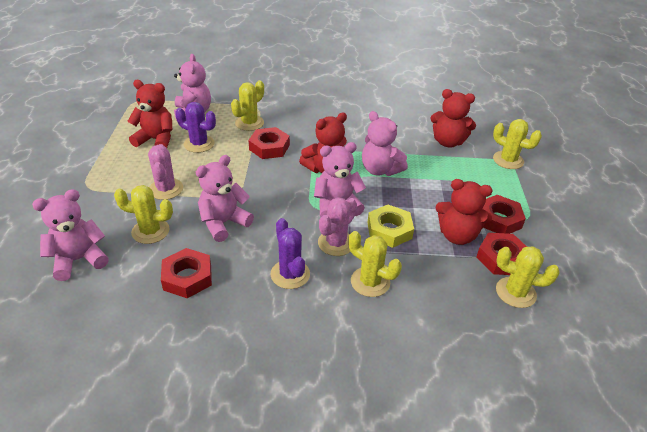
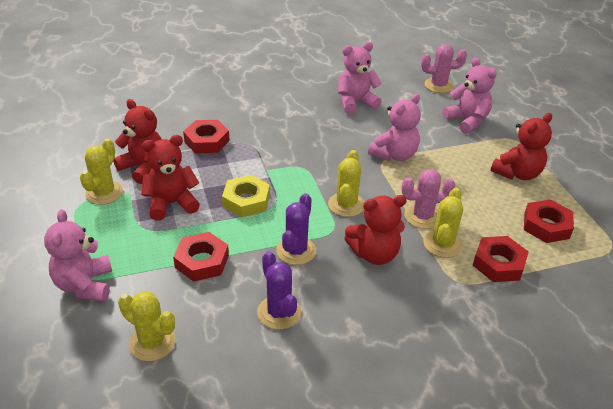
pink teddy bear: [32,189,109,281] [174,54,211,120] [196,155,254,242] [314,142,366,217] [362,111,408,176] = 5 -> [44,209,112,302] [338,42,382,114] [368,94,421,161] [443,57,497,134] = 4
yellow cactus: [114,185,173,244] [231,80,264,131] [348,231,402,297] [493,119,542,169] [496,246,559,308] = 5 -> [80,138,123,205] [118,291,176,362] [328,150,365,217] [423,188,463,258] = 4

